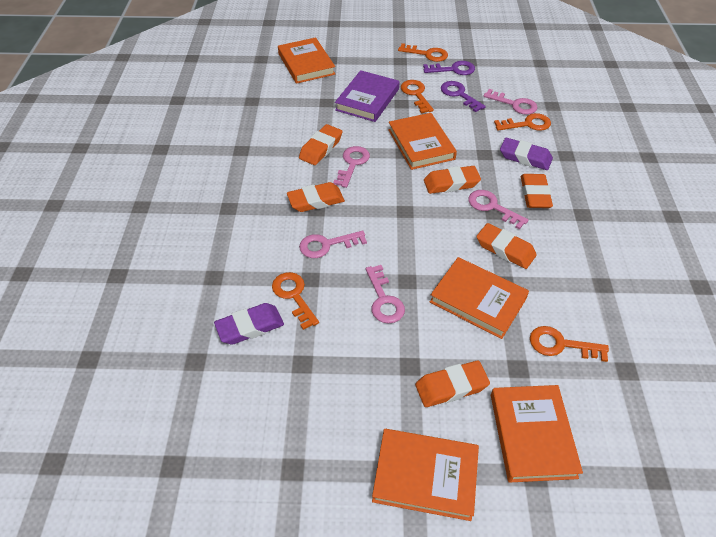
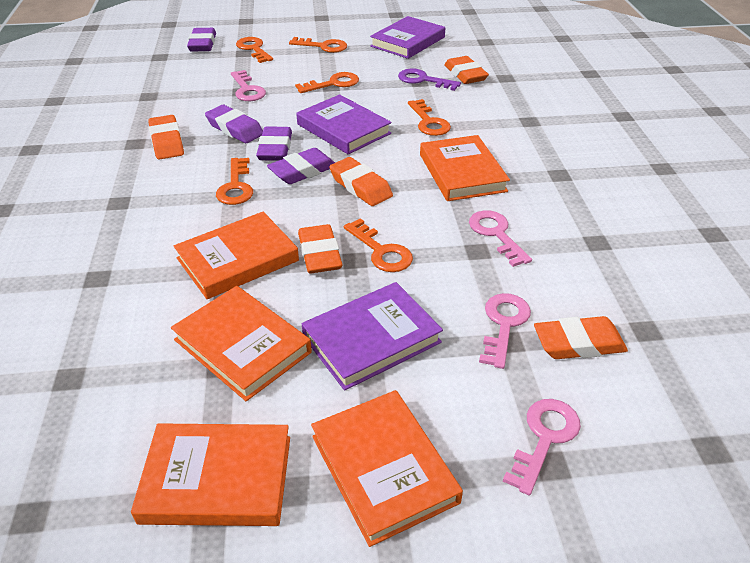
orange eraser: [287,182,345,212] [299,124,343,165] [415,361,490,407] [424,166,481,194] [477,223,537,269] [521,174,553,208] = 6 -> [148,115,184,160] [298,224,342,274] [329,157,393,206] [444,56,489,84] [534,316,628,359] = 5
orange key: [272,272,319,330] [398,43,448,62] [401,80,434,114] [494,113,551,131] [530,326,609,362] = 5 -> [216,158,253,205] [236,37,273,63] [289,37,347,53] [295,72,359,93] [344,218,413,272] [408,99,451,136] = 6
pink key: [299,231,367,258] [333,146,370,188] [366,265,405,324] [468,190,529,229] [483,89,537,115] = 5 -> [231,70,266,101] [469,210,532,267] [479,293,531,369] [503,399,581,496] = 4
purple book: [335,70,399,122] = 1 -> [296,94,392,154] [302,282,443,391] [370,16,445,59] = 3
purple eraser: [214,303,284,344] [500,138,553,170] = 2 -> [187,28,216,51] [205,105,263,143] [256,127,292,161] [267,148,335,184] = 4
purple key: [423,61,475,75] [441,81,486,112] = 2 -> [398,68,461,91] = 1

